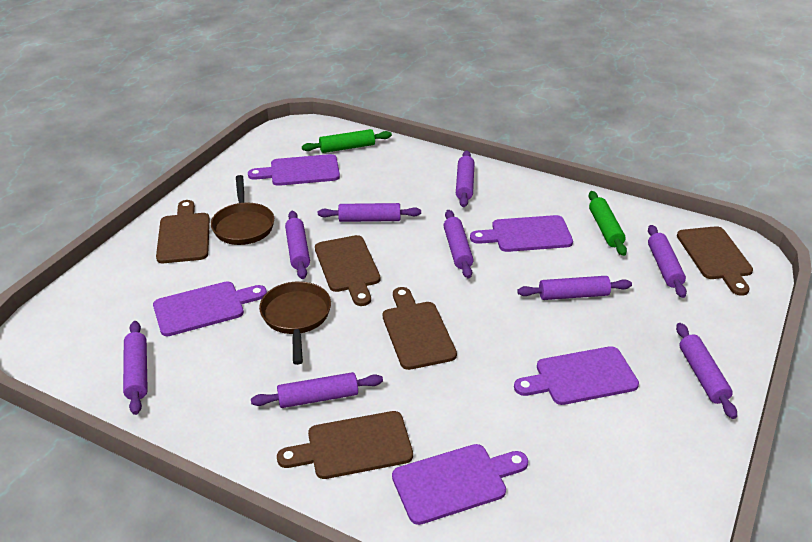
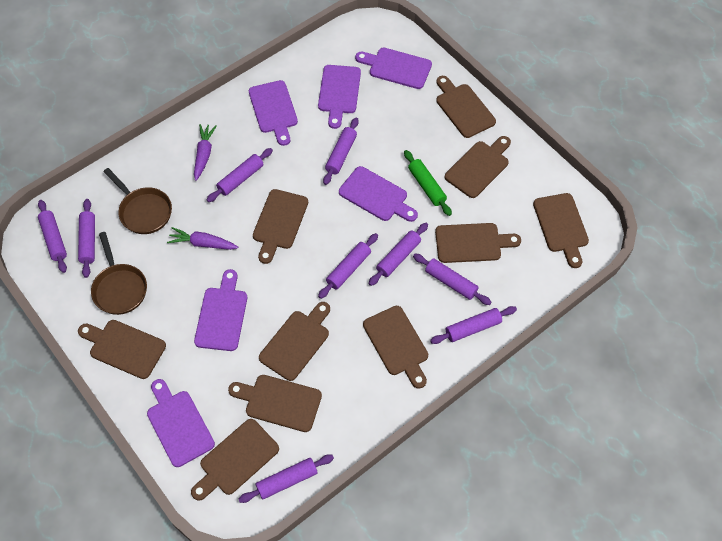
brown cutting board: [156,200,210,263] [277,411,413,479] [315,235,381,306] [383,287,457,370] [677,226,753,296] = 5 -> [78,320,166,379] [191,419,279,501] [228,375,322,432] [253,189,308,264] [259,302,330,381] [363,306,428,389] [435,223,521,263] [436,76,496,138] [444,136,511,198] [533,193,589,268] = 10
green rolling pin: [302,129,392,153] [589,191,627,256] = 2 -> [404,150,452,216] = 1
purple carrot: none = 0 -> [167,227,238,250] [194,124,217,181] = 2
purple cutting board: [153,282,267,336] [248,154,340,186] [392,444,528,525] [470,215,573,252] [514,346,639,405] = 5 -> [147,379,215,467] [194,269,247,351] [249,80,298,146] [318,65,361,129] [339,166,418,222] [355,48,432,89] = 6

